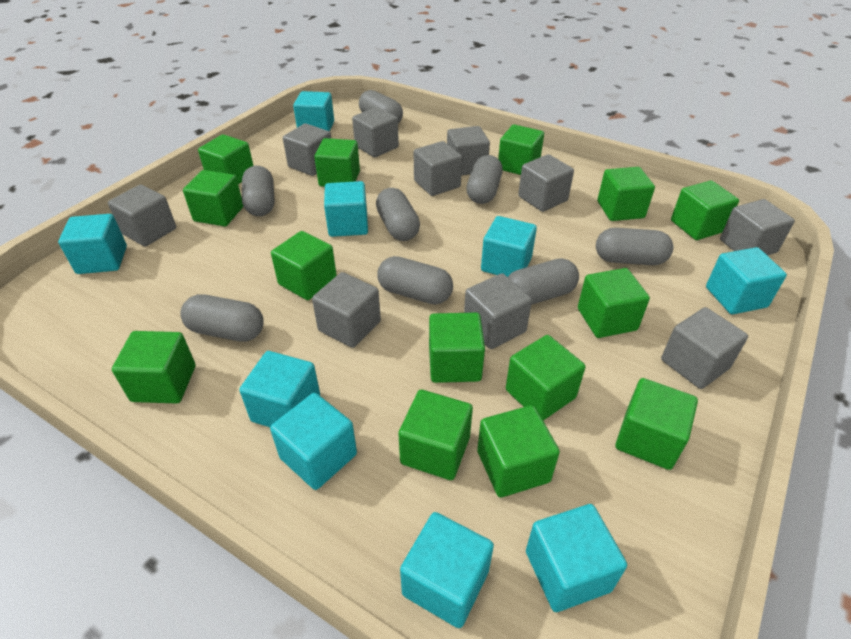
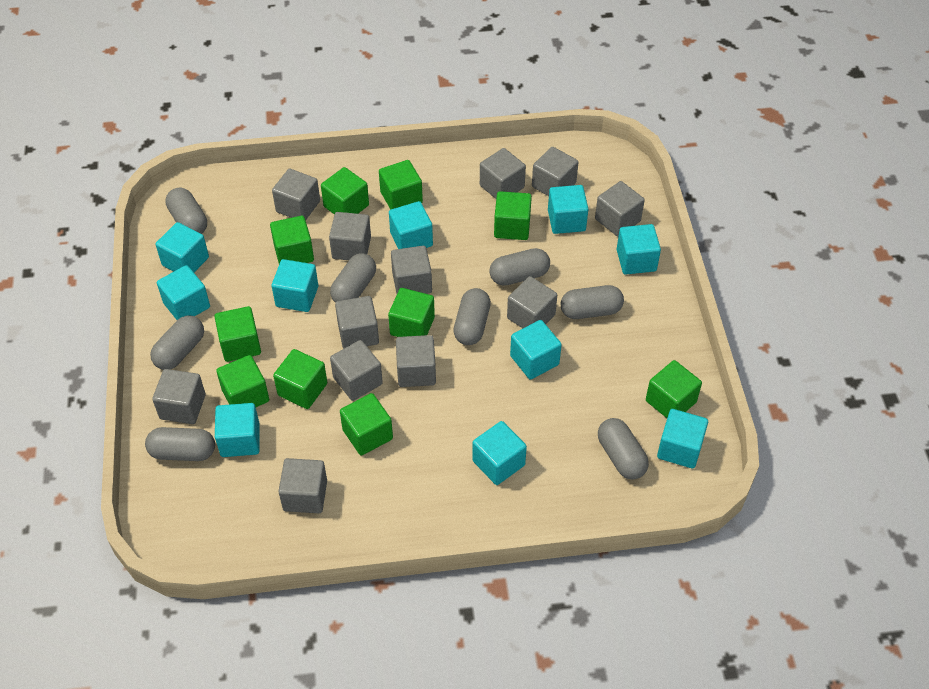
green cube: [112,331,195,404] [183,170,243,227] [198,134,254,184] [271,231,337,300] [314,138,360,187] [398,390,473,480] [429,312,485,383] [477,405,560,497] [498,125,544,175] [506,335,585,421] [578,268,650,338] [597,167,655,221] [615,378,698,470] [671,181,739,240] = 14 -> [215,306,261,362] [216,355,269,407] [270,216,314,264] [273,349,327,409] [321,167,369,215] [340,393,393,456] [379,160,423,210] [388,288,435,337] [494,191,532,240] [646,360,702,418] = 10
grey cube: [108,185,176,247] [283,123,331,176] [312,272,381,348] [352,107,399,157] [414,141,462,196] [447,126,490,176] [464,273,532,349] [518,154,574,212] [661,307,748,389] [720,199,795,256] = 10 -> [152,369,206,424] [272,169,320,220] [278,458,327,513] [329,212,371,260] [330,340,383,401] [335,296,379,349] [391,246,432,294] [396,335,436,387] [480,148,526,199] [507,276,557,328] [532,147,578,196] [595,181,645,237] = 12
turquoise cube: [58,214,127,274] [239,351,320,427] [270,393,357,490] [293,91,334,132] [324,181,368,237] [400,512,494,628] [481,216,537,277] [526,504,627,612] [706,247,787,314] = 9 -> [155,222,209,272] [157,265,210,320] [215,403,260,457] [272,259,318,312] [389,201,433,249] [472,421,527,485] [510,320,562,380] [548,185,588,234] [617,224,661,275] [657,409,708,469] = 10

